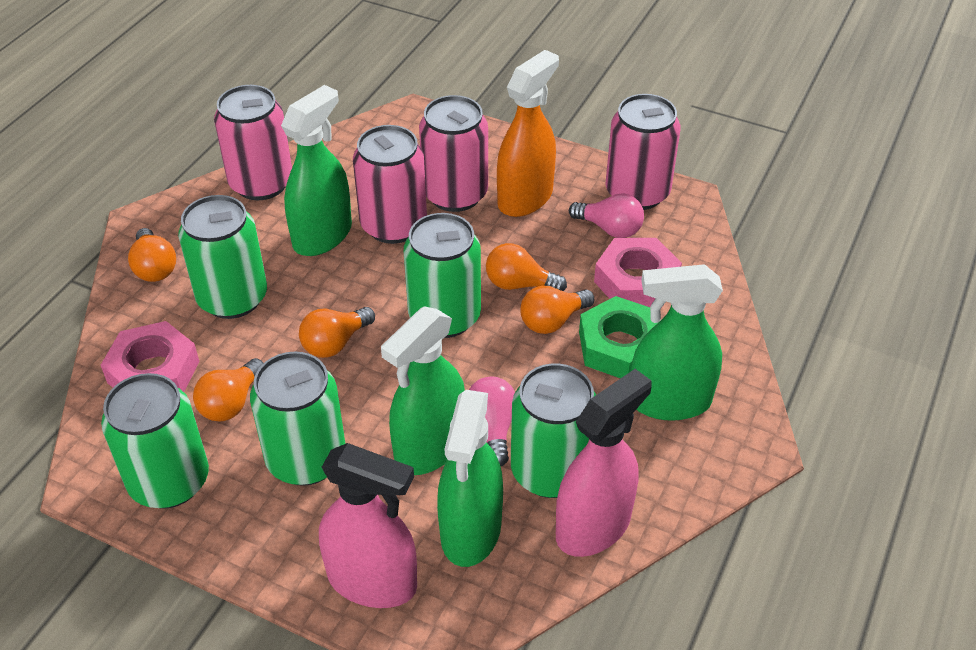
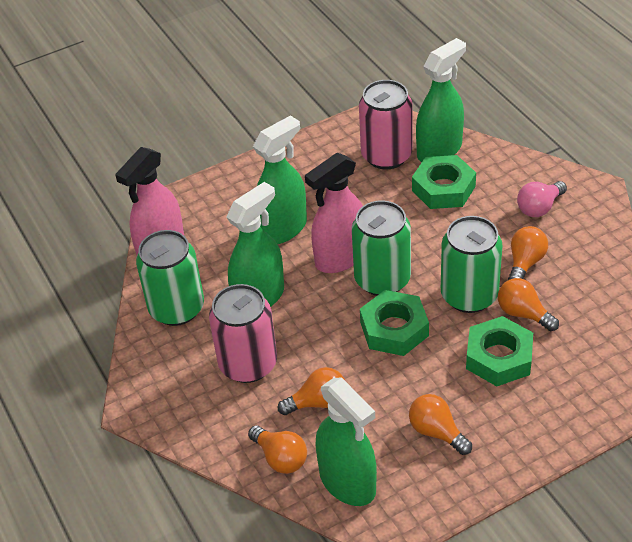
green can: [101,373,209,509] [178,195,267,319] [250,352,345,486] [404,213,481,338] [511,363,596,498] = 5 -> [136,230,204,326] [352,200,411,296] [441,216,503,313] = 3
green nut: [579,296,659,378] = 1 -> [360,290,429,356] [412,155,476,209] [466,316,533,386] = 3
orange spray bottle: [497,50,559,217] = 1 -> none = 0
pink can: [214,85,292,200] [353,125,427,244] [419,95,488,212] [606,94,681,210] = 4 -> [209,284,277,383] [359,80,412,169] = 2
pink light bulb: [469,377,515,466] [569,193,644,238] = 2 -> [517,181,567,217] = 1
pink nut: [101,321,200,392] [594,238,682,307] = 2 -> none = 0

